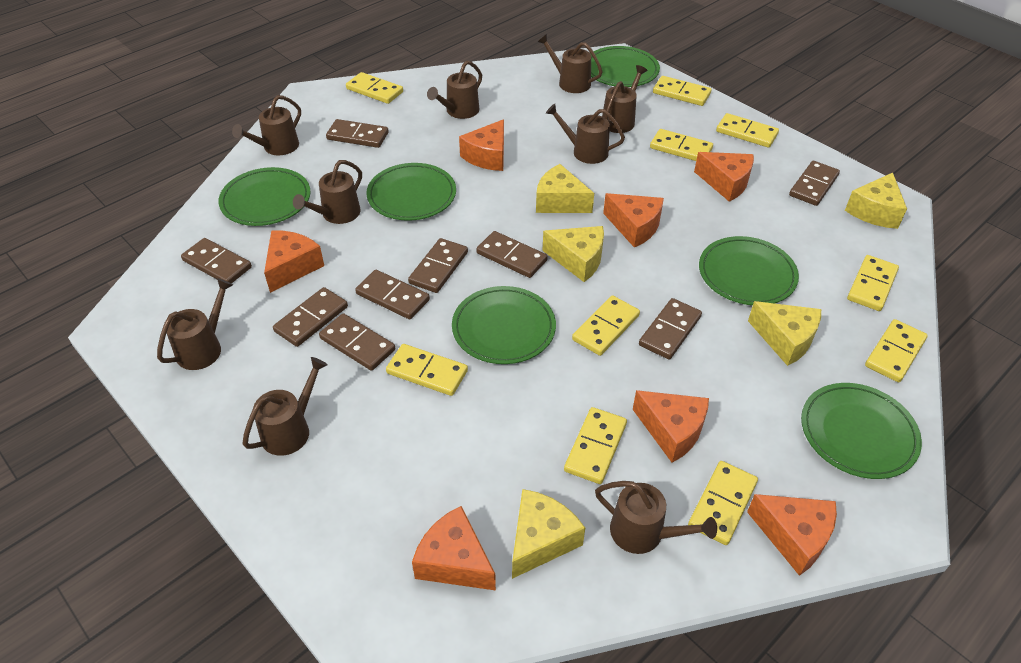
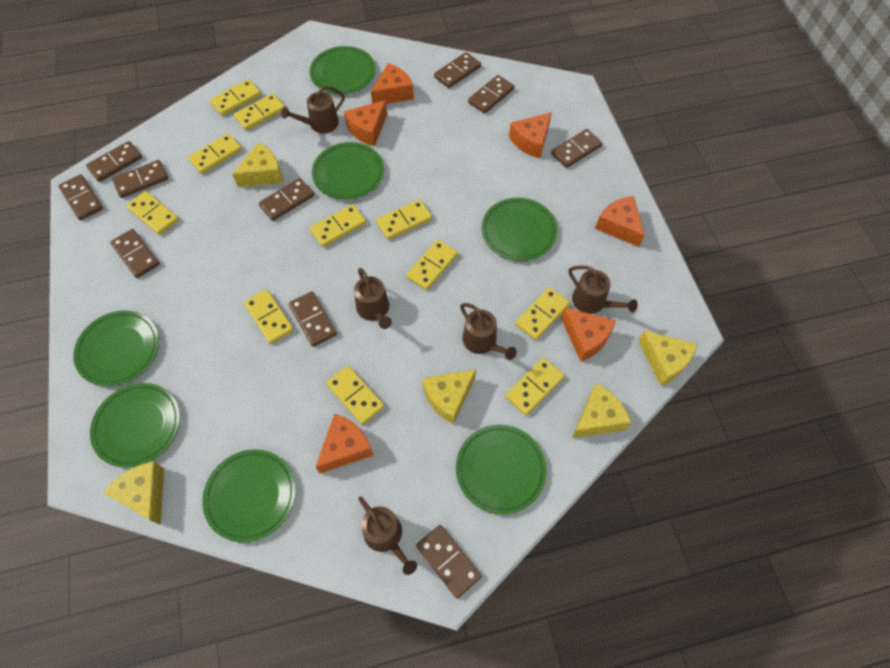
brown domino: [181,238,252,283] [273,287,348,347] [319,313,395,371] [326,119,389,148] [355,270,430,319] [408,238,468,293] [476,231,548,278] [639,298,702,360] [789,161,840,206] = 9 -> [58,174,103,220] [86,141,142,182] [110,229,160,278] [112,160,169,198] [259,178,314,221] [289,291,337,347] [416,525,482,599] [434,52,481,88] [468,75,514,114] [551,129,603,168] = 10
brown watering can: [157,278,233,370] [232,95,301,155] [243,357,328,456] [293,160,362,224] [427,61,482,119] [538,34,603,93] [546,104,625,164] [595,481,717,554] [602,65,647,133] = 9 -> [281,86,344,133] [354,268,392,329] [358,497,417,575] [460,303,517,360] [568,266,638,314] = 5
green plate: [219,167,311,226] [366,163,456,221] [452,286,556,364] [591,46,660,87] [699,236,799,305] [801,383,922,479] = 6 -> [73,310,159,386] [90,383,180,468] [202,449,296,542] [310,46,376,94] [312,142,384,200] [456,425,547,515] [482,198,558,261] = 7
orange cheese: [264,230,324,293] [412,506,496,591] [459,119,504,171] [603,193,664,248] [633,390,709,463] [694,152,754,202] [747,494,837,576] = 7 -> [316,414,373,473] [344,100,387,146] [371,63,414,104] [509,112,552,158] [561,307,616,362] [595,196,645,247] = 6
yellow domino: [346,72,403,104] [386,344,468,396] [564,407,627,484] [572,295,640,356] [650,129,713,161] [653,76,712,106] [688,461,758,545] [716,113,779,148] [847,255,899,311] [865,319,928,382] = 10 -> [126,191,179,235] [188,133,242,174] [210,79,261,116] [234,93,285,131] [244,289,294,344] [310,204,366,247] [326,366,384,425] [376,199,432,240] [406,240,458,290] [505,358,564,415] [515,287,570,340] = 11

